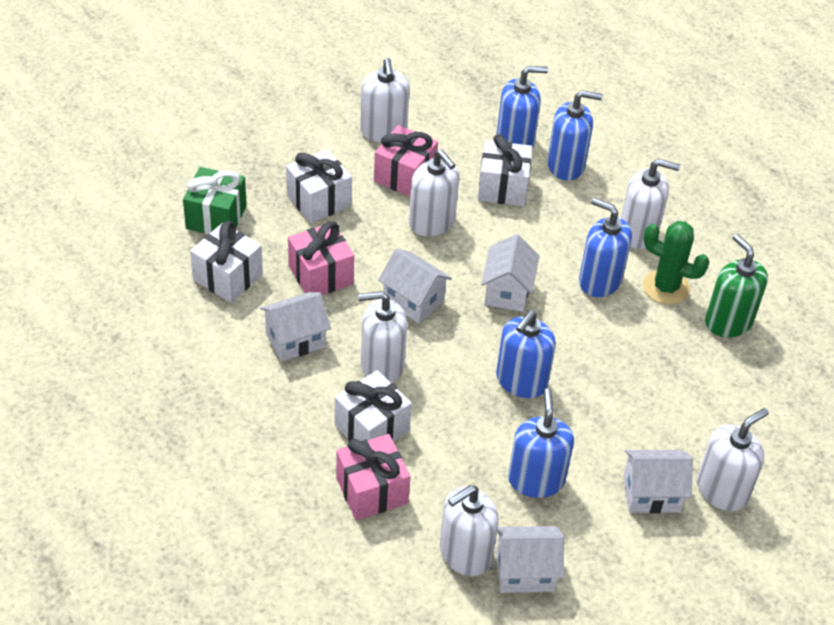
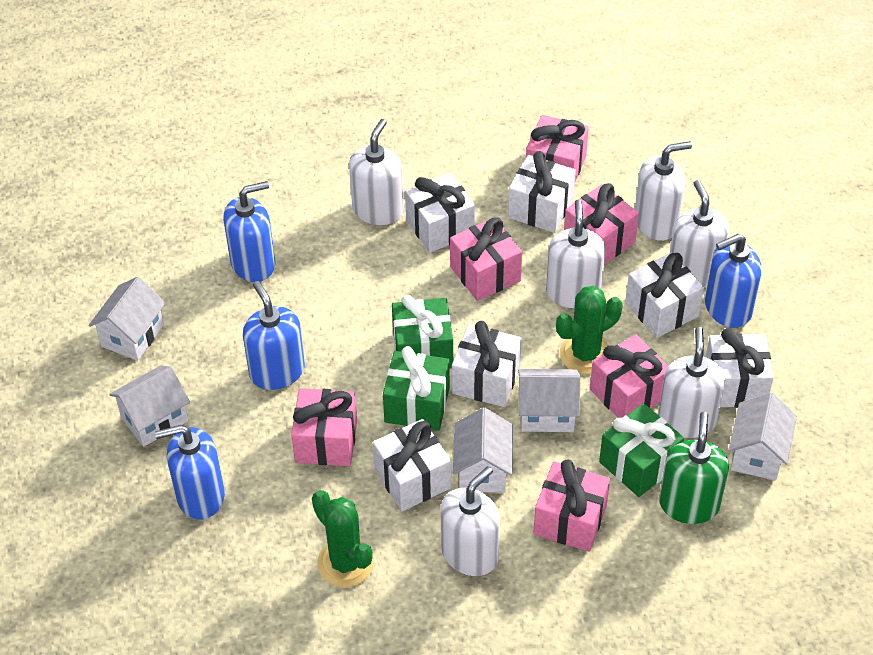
blue soap dispenser: [496,310,556,398] [497,66,548,149] [508,388,574,498] [547,90,603,181] [579,198,632,297] = 5 -> [155,425,225,520] [223,181,275,282] [243,281,305,390] [705,234,762,328] = 4
green cactus: [643,221,709,305] = 1 -> [312,490,374,587] [556,286,622,375] = 2
green gift: [183,167,247,234] = 1 -> [383,346,450,431] [392,295,453,369] [599,403,684,497] = 3
pink gift: [288,221,354,295] [336,434,411,520] [374,125,438,197] = 3 -> [291,388,357,466] [450,218,522,301] [526,115,589,182] [533,459,610,552] [564,183,639,265] [590,334,668,418] = 6
white gift: [190,221,263,303] [286,149,352,223] [334,370,412,442] [478,134,532,206] = 4 -> [373,419,451,511] [405,172,475,253] [452,321,522,407] [508,151,576,233] [625,253,704,338] [706,328,773,408] = 6

